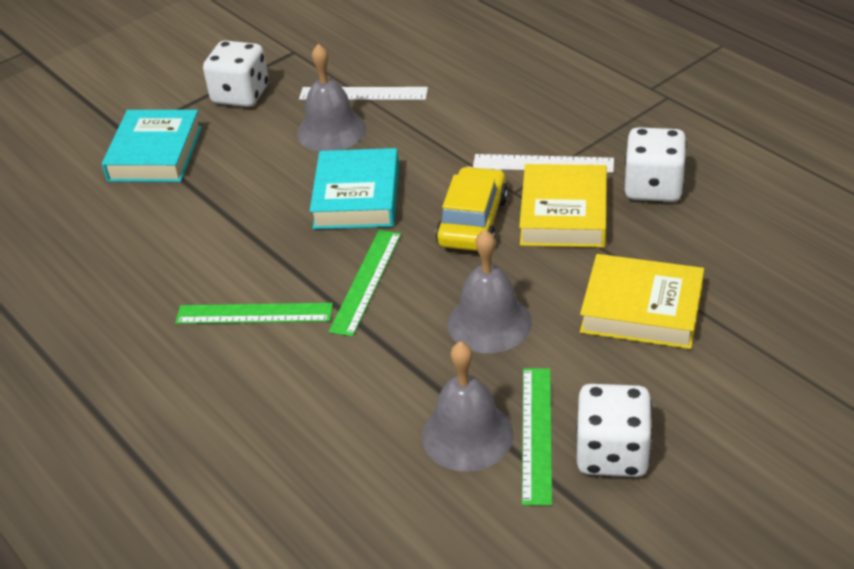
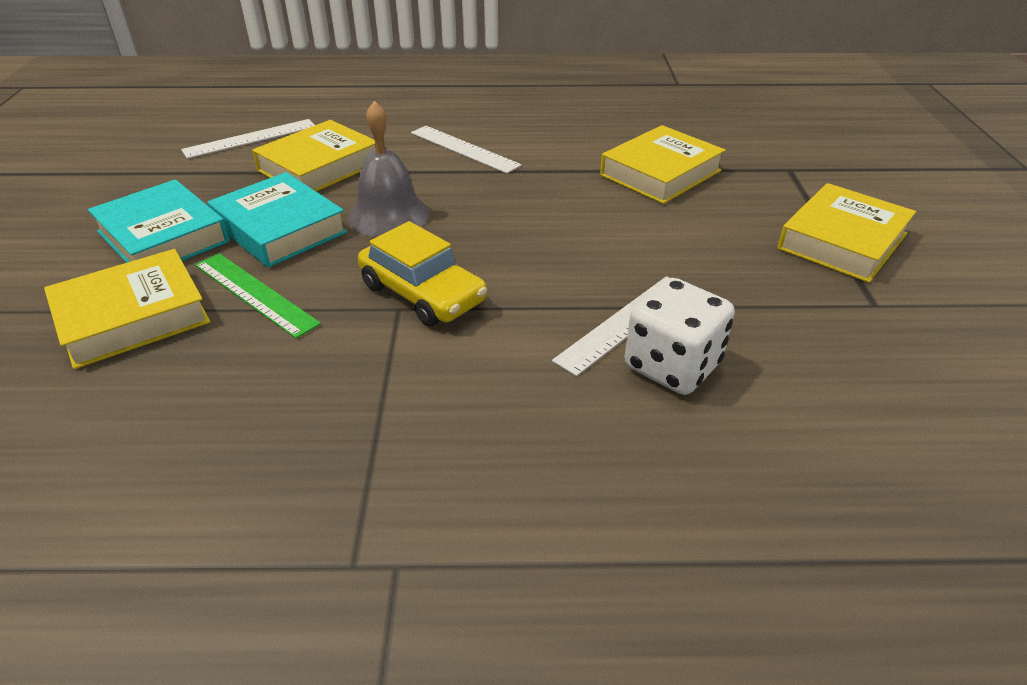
green ruler: [175,303,333,324] [329,230,401,337] [522,368,552,506] = 3 -> [195,253,321,339] = 1
grey bell: [297,44,366,152] [422,341,513,471] [448,230,532,353] = 3 -> [348,101,429,237] = 1
white dice: [203,41,269,107] [576,384,652,477] [625,127,687,202] = 3 -> [625,278,735,395] = 1
white ruler: [299,87,428,100] [473,154,614,173] = 2 -> [181,119,315,159] [411,126,522,174] [552,276,669,376] = 3
yellow book: [519,164,607,248] [580,254,704,349] = 2 -> [44,249,210,369] [252,120,376,192] [600,125,726,204] [777,183,916,283] = 4

